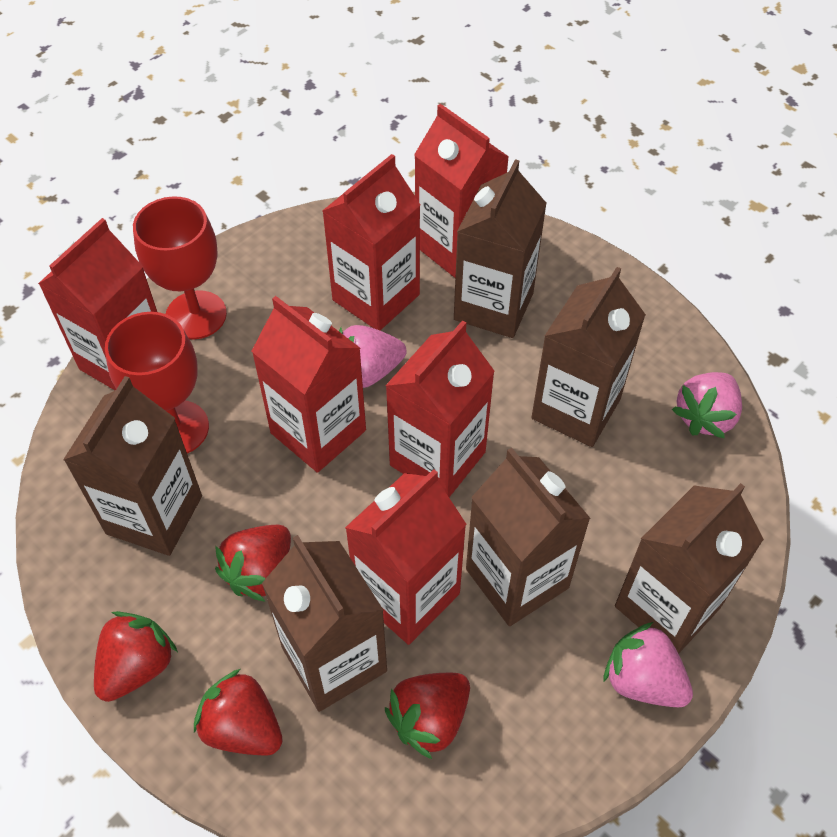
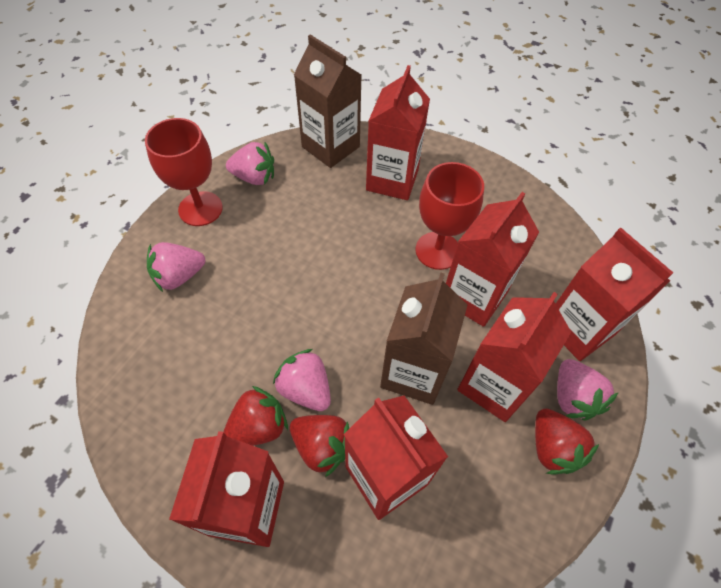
brown carton: [63,376,202,556] [262,535,387,712] [454,159,547,338] [466,448,591,626] [531,267,646,447] [615,483,764,654] = 6 -> [294,34,361,168] [380,273,467,405] = 2
pink strawberry: [339,325,407,388] [603,622,693,707] [672,372,742,438] = 3 -> [147,242,205,292] [226,142,274,185] [273,349,331,411] [557,359,619,421] = 4
red strawberry: [94,611,178,702] [194,669,283,755] [215,525,291,602] [385,673,470,759] = 4 -> [223,386,288,446] [290,415,349,477] [535,408,599,474] = 3

